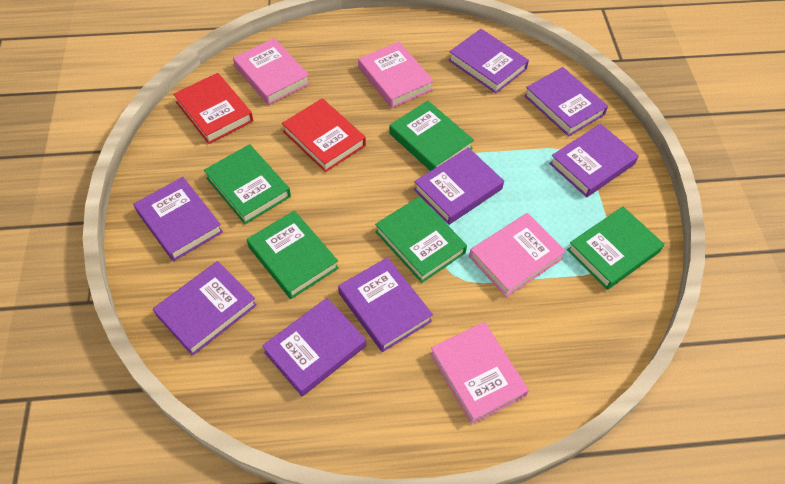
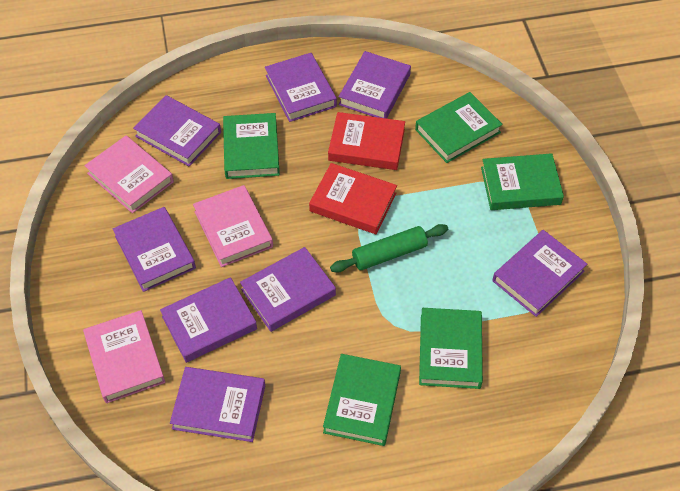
green rolling pin: none = 0 -> [330,224,448,273] = 1
pink book: [233,38,310,105] [358,42,434,108] [430,322,529,424] [469,213,566,297] = 4 -> [83,310,165,403] [84,136,174,214] [193,185,273,267] = 3

